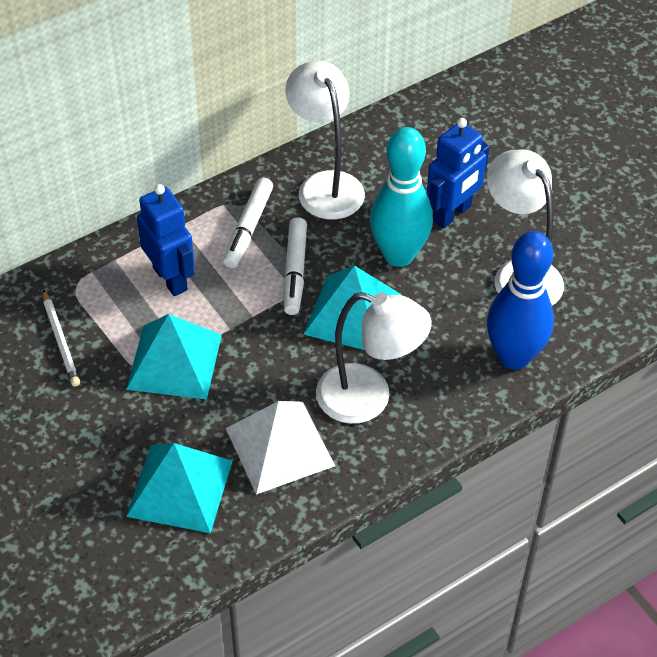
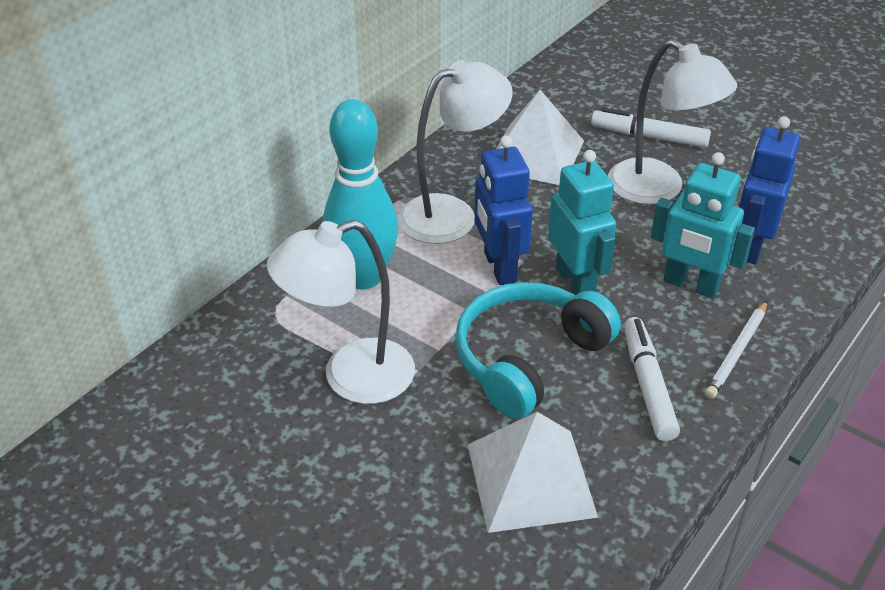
blue bowling pin: [487,231,554,370] = 1 -> none = 0
turquoise headphones: none = 0 -> [455,282,621,419] = 1
turquoise pyramid: [126,314,222,399] [126,443,232,533] [303,266,402,350] = 3 -> none = 0
turquoise robot: none = 0 -> [548,150,616,295] [651,152,755,298] = 2
white pyramid: [226,401,335,495] = 1 -> [468,412,598,533] [496,90,584,185] = 2

